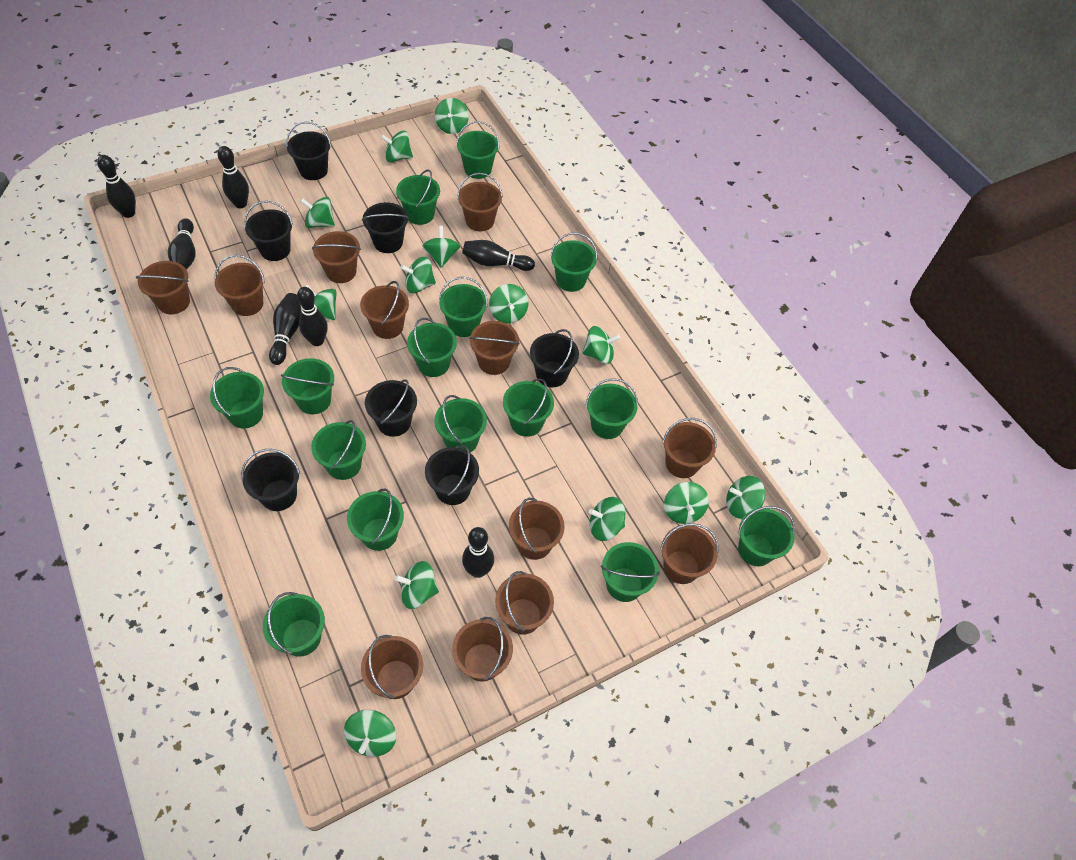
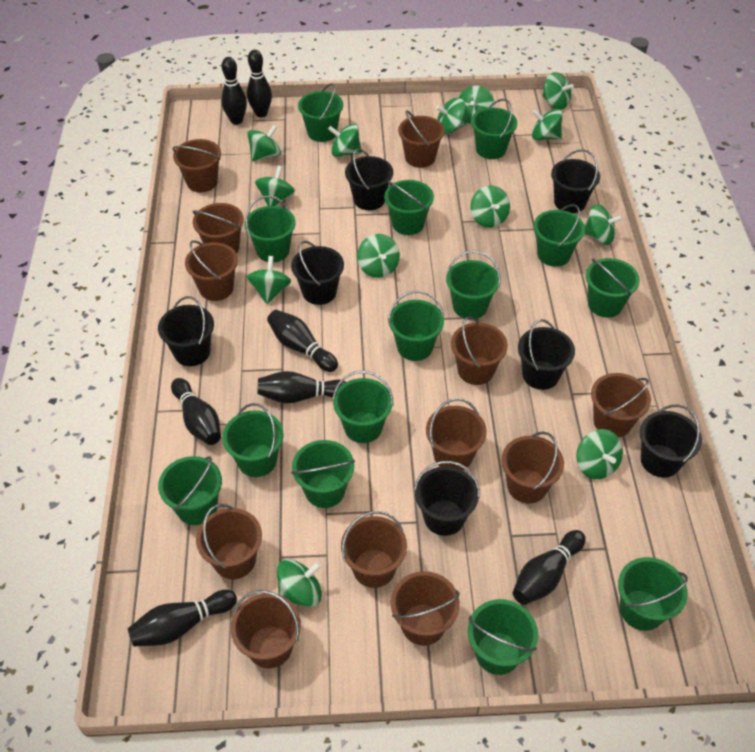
green bucket: [210,367,264,429] [263,592,325,657] [281,358,334,414] [311,420,366,480] [347,489,404,551] [396,169,440,225] [407,318,457,377] [434,395,487,453] [439,277,488,337] [457,121,499,179] [503,379,554,437] [550,232,598,292] [586,378,638,439] [601,542,660,602] [738,506,795,566] = 15 -> [158,456,222,525] [222,403,284,477] [245,196,295,262] [291,440,355,508] [298,83,343,142] [333,371,393,443] [384,180,434,235] [388,291,444,361] [446,250,501,319] [468,599,538,675] [471,99,517,159] [534,204,585,267] [585,258,640,317] [618,557,688,631] = 14

